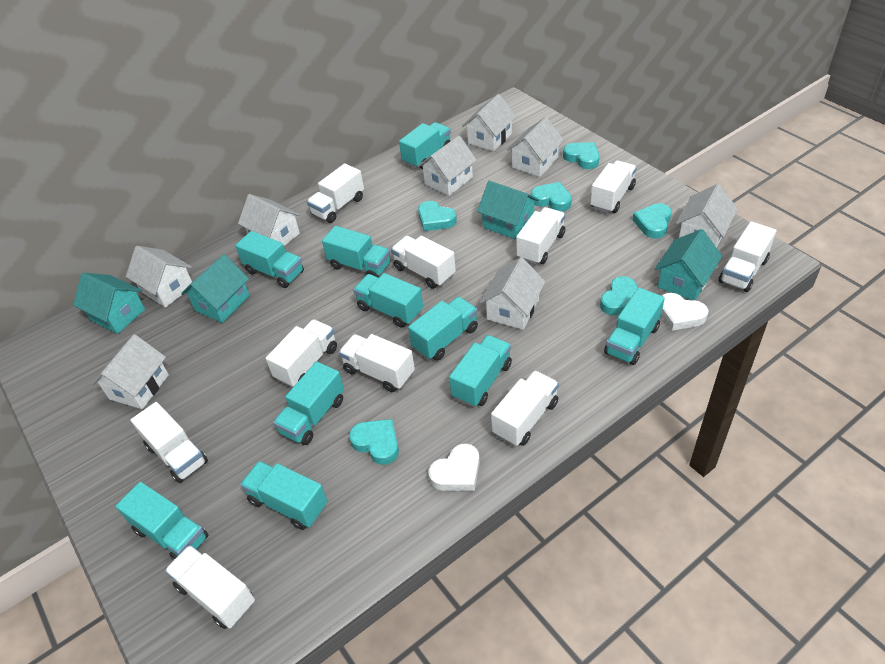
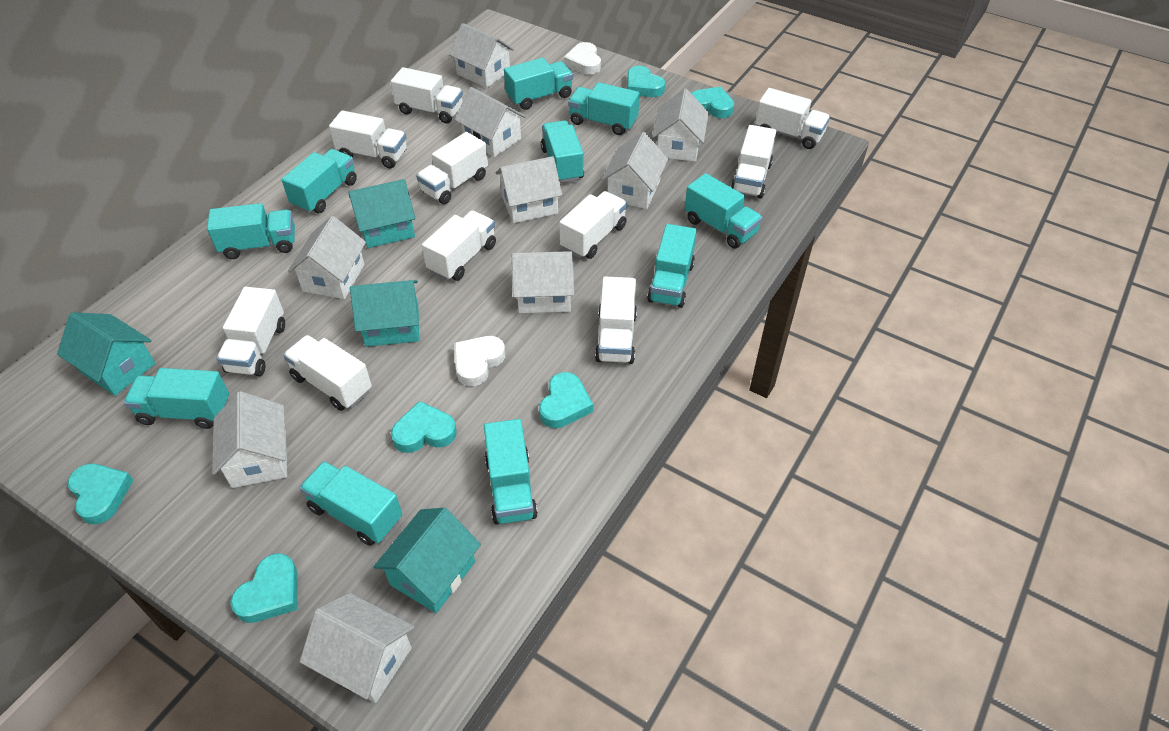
white house: [91,334,169,409] [126,246,192,308] [238,194,300,246] [418,136,477,196] [462,94,517,152] [480,257,546,330] [507,117,564,177] [676,184,738,248] = 8 -> [212,391,287,488] [288,216,366,299] [300,593,414,703] [449,23,514,88] [455,87,526,157] [496,156,562,223] [512,251,574,313] [601,132,668,209] [652,89,709,162] = 9

